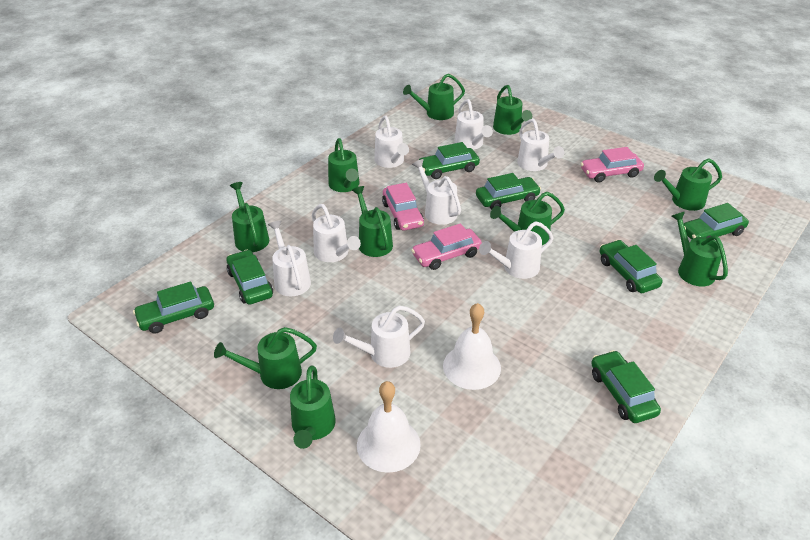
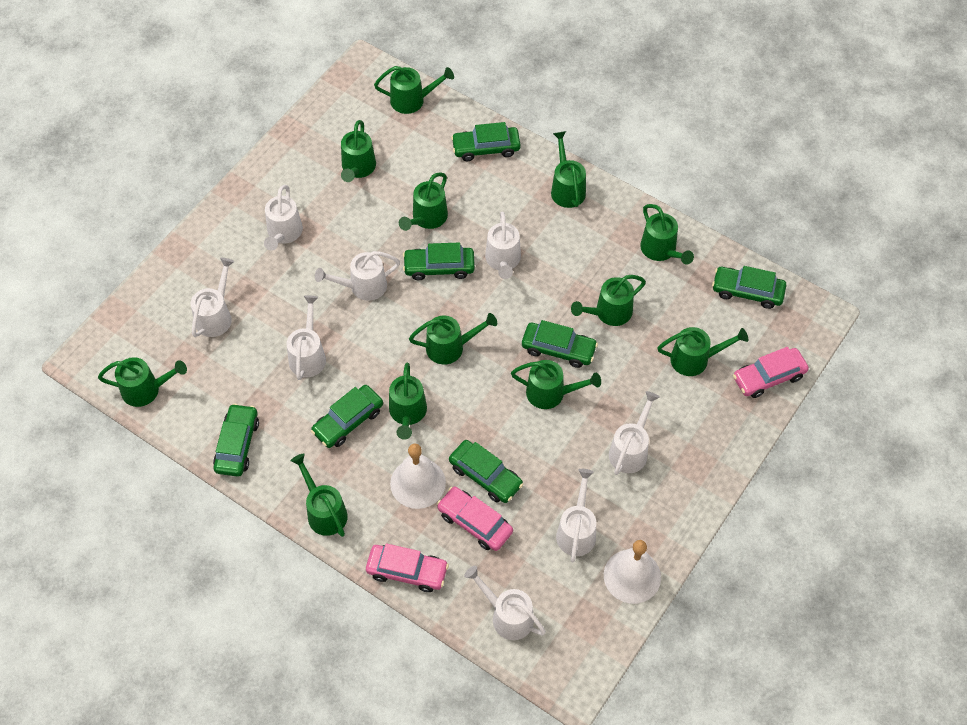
green watering can: [214,327,317,389] [230,182,269,252] [290,365,336,449] [328,138,360,192] [352,186,393,257] [403,74,465,120] [490,192,565,245] [493,85,532,135] [654,158,722,211] [671,212,728,286] = 10 -> [98,357,187,407] [291,453,348,537] [341,120,376,182] [374,66,454,114] [389,363,427,440] [399,172,448,231] [409,313,497,364] [511,360,601,409] [551,131,586,208] [571,275,646,326] [640,204,694,265] [657,327,748,376] = 12

